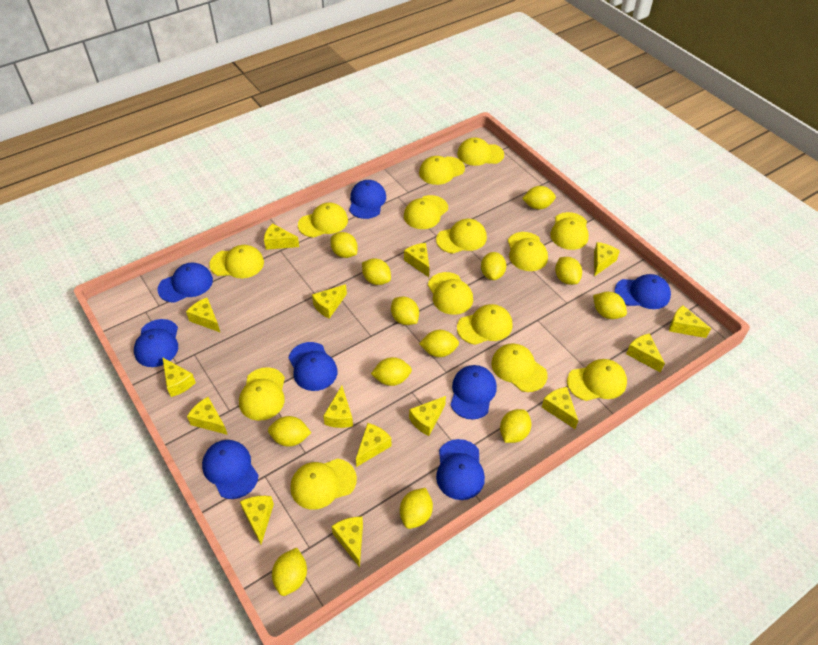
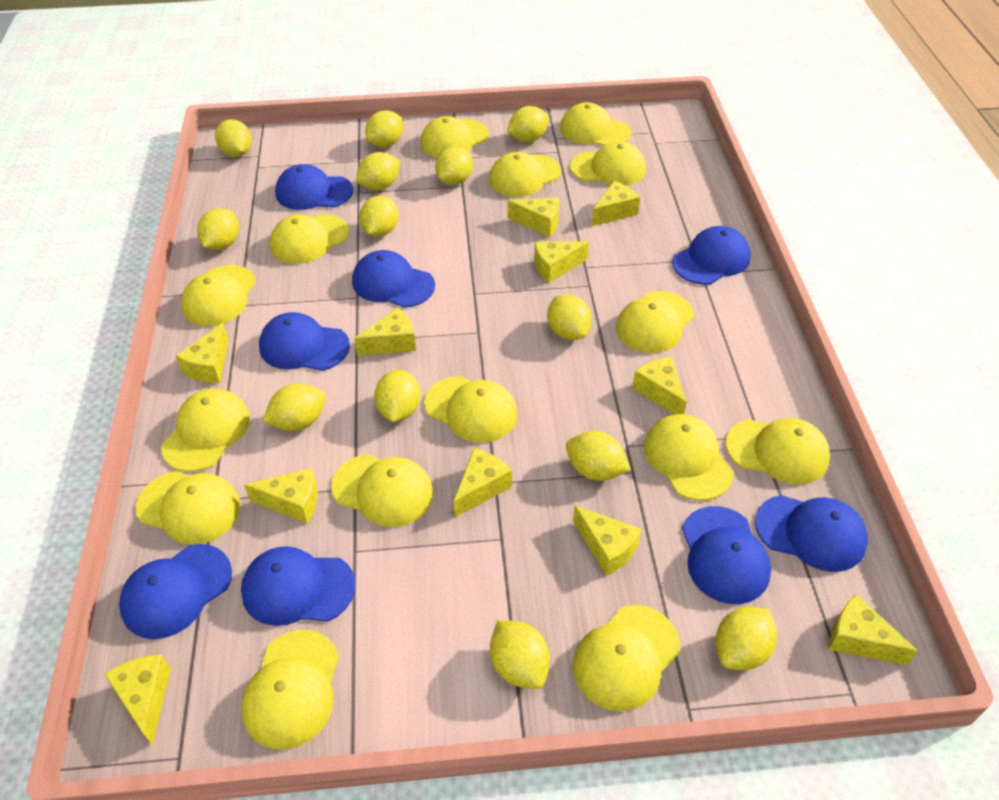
yellow cap: [210,245,264,278] [239,367,285,421] [290,458,357,510] [298,202,348,238] [404,195,448,229] [419,156,465,185] [428,272,473,315] [436,219,487,254] [457,138,504,166] [457,304,513,345] [491,343,547,392] [508,232,548,271] [550,212,589,250] [567,359,627,401] = 14 -> [136,471,241,545] [161,388,250,472] [181,265,256,326] [241,630,339,749] [270,214,349,264] [331,454,433,527] [420,116,489,158] [424,376,517,443] [489,152,561,197] [560,102,631,146] [570,141,646,185] [573,605,680,712] [616,291,694,353] [644,414,733,501] [726,418,830,485] = 15
yellow cheese: [162,357,196,397] [186,298,221,333] [187,397,228,435] [240,496,274,544] [264,223,299,250] [312,284,347,319] [323,386,353,428] [331,517,363,567] [356,423,391,467] [404,243,429,277] [409,396,446,436] [542,387,578,429] [594,242,620,276] [626,333,665,373] [669,305,711,338] = 15 -> [104,655,171,745] [176,323,229,383] [244,468,318,524] [354,308,416,356] [454,448,512,517] [508,197,560,237] [534,241,589,283] [573,505,641,576] [592,181,640,226] [632,356,687,414] [828,594,918,665] = 11

